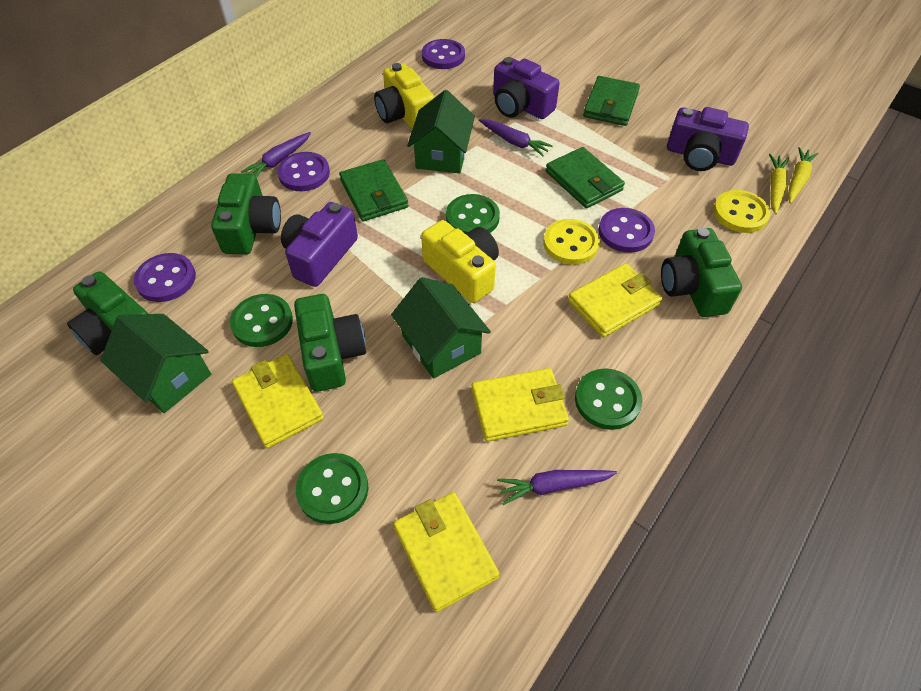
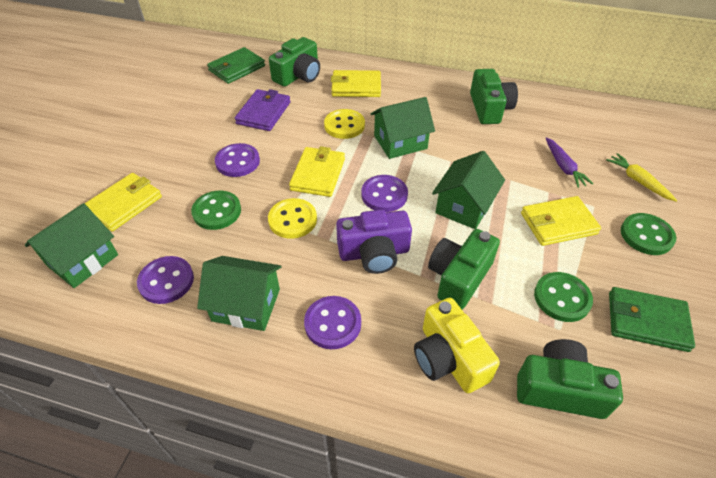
green button: [230,294,293,347] [296,453,368,524] [446,194,500,234] [575,369,642,430] = 4 -> [191,191,241,230] [534,272,593,322] [621,213,676,255] = 3
green house: [100,314,211,413] [391,277,491,379] [407,90,475,173] = 3 -> [25,203,118,288] [197,256,281,331] [370,97,435,159] [432,151,505,229] = 4
green wallet: [339,159,409,221] [546,147,625,208] [583,76,640,126] = 3 -> [207,47,265,84] [609,287,695,352] = 2
purple camera: [281,202,358,287] [493,57,560,119] [667,107,749,171] = 3 -> [336,210,412,274] = 1
purple carrot: [241,132,311,177] [479,119,553,157] [497,470,617,505] = 3 -> [546,137,594,188] = 1
purple wallet: none = 0 -> [235,89,290,131] = 1
yellow camera: [374,63,434,129] [421,220,499,303] = 2 -> [414,298,500,393] = 1
yellow carrot: [769,154,789,214] [788,147,818,203] = 2 -> [606,153,677,202] = 1

